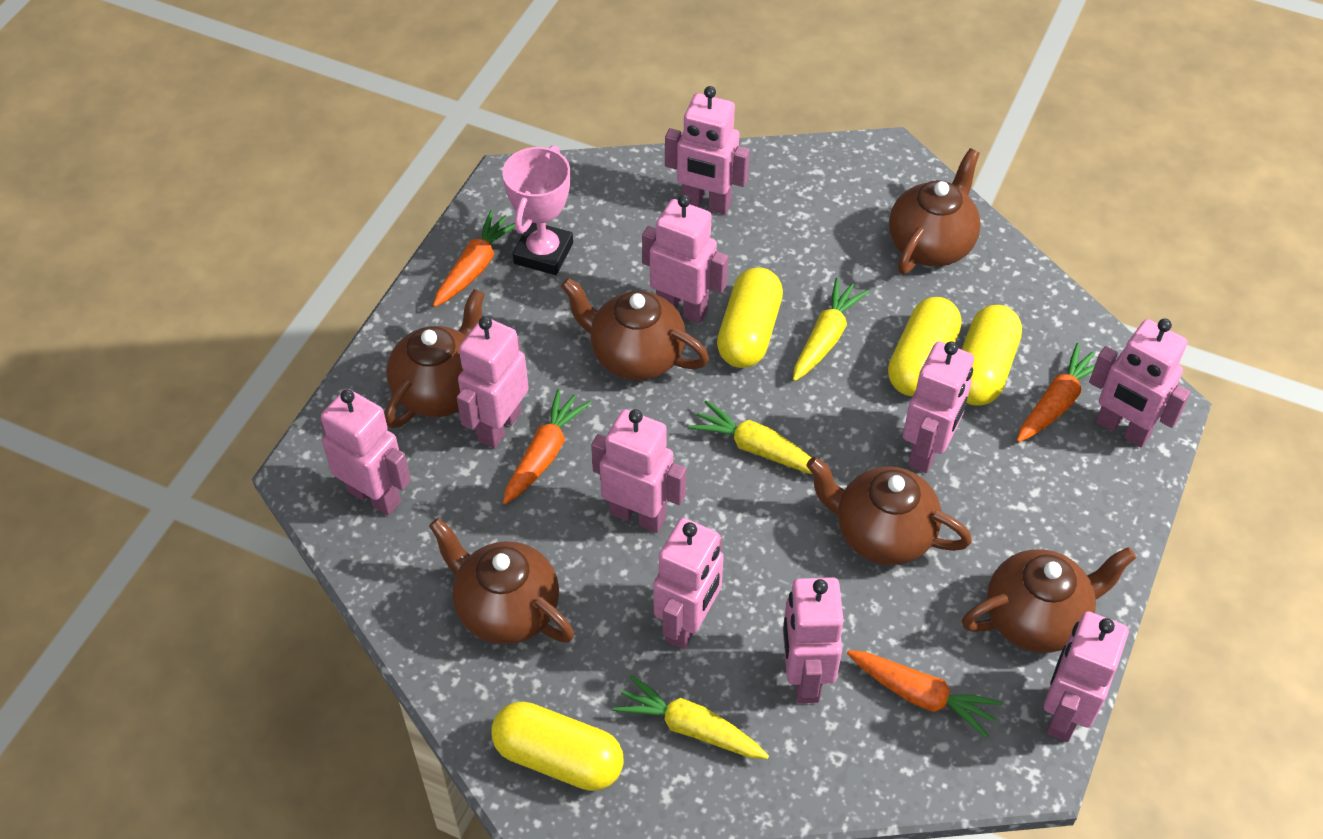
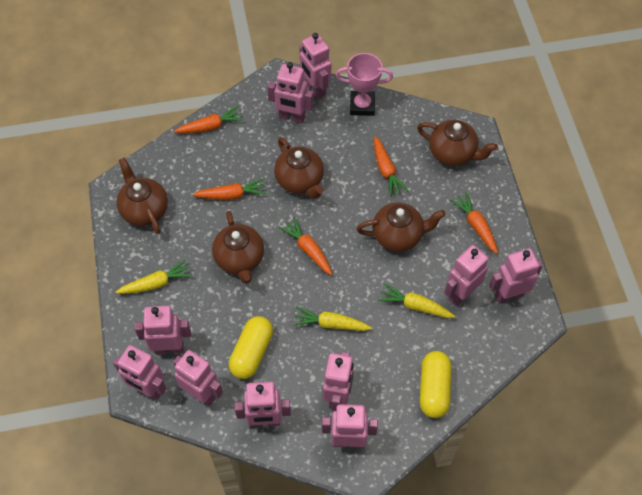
brown teapot: [385,289,485,429] [429,518,574,645] [561,278,709,381] [806,457,972,565] [889,148,981,274] [962,547,1136,653] = 6 -> [117,157,168,234] [212,211,264,284] [274,137,324,199] [356,203,446,252] [417,120,498,166] = 5
orange carrot: [433,210,515,307] [503,389,591,504] [847,650,1002,738] [1017,343,1095,442] = 4 -> [174,106,244,133] [193,178,266,200] [279,217,332,275] [374,136,408,197] [450,192,498,254] = 5
yellow capsule: [491,702,624,791] [717,267,783,368] [888,297,961,396] [961,305,1022,406] = 4 -> [229,316,273,379] [420,351,451,418] = 2

